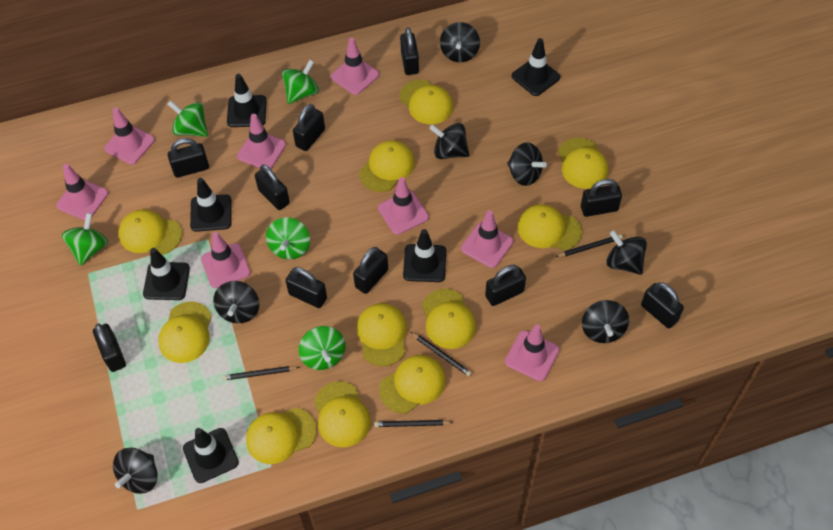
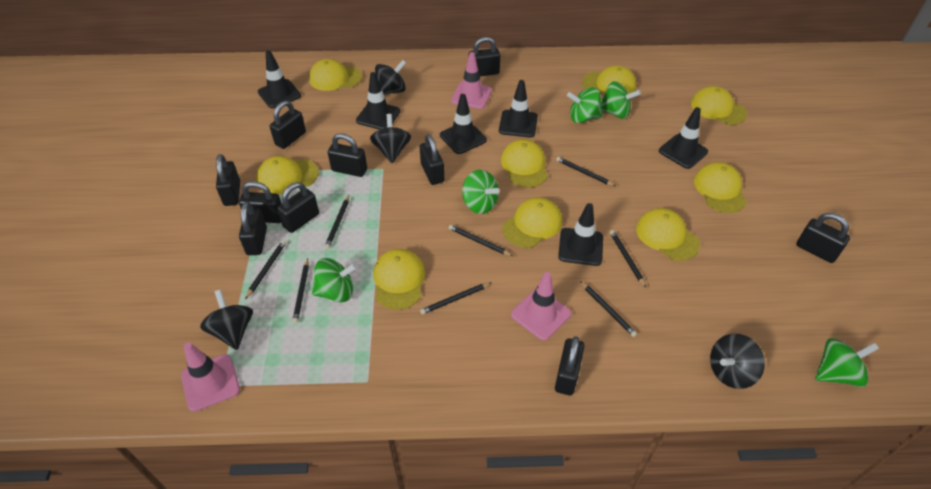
black pencil: [222,366,299,380] [374,420,453,427] [411,332,472,376] [556,234,623,257] = 4 -> [245,240,286,299] [292,259,309,324] [324,195,349,249] [420,282,492,314] [449,225,513,256] [556,157,616,186] [580,281,637,337] [610,230,646,288] = 8
black spinning top: [113,448,158,494] [213,281,259,323] [429,123,470,159] [440,22,480,62] [507,142,547,186] [582,300,629,343] [606,230,647,275] = 7 -> [200,289,253,350] [370,114,411,163] [375,60,406,95] [710,333,765,389] = 4
pink traffic cone: [56,164,108,220] [104,107,155,164] [201,232,251,288] [237,114,286,169] [331,37,379,95] [378,177,429,235] [461,210,514,268] [505,324,560,381] = 8 -> [181,343,240,412] [451,52,492,109] [511,272,571,340] = 3
yellow cap: [119,209,182,255] [158,302,212,363] [246,408,317,464] [314,381,371,447] [356,303,407,366] [359,140,415,192] [379,355,446,413] [399,79,453,124] [422,289,476,349] [517,204,582,250] [558,138,608,189] = 11 -> [256,156,319,195] [309,59,362,91] [373,249,425,310] [501,139,548,187] [503,197,562,248] [582,66,636,95] [636,208,700,261] [691,86,747,125] [694,162,747,213] = 9

